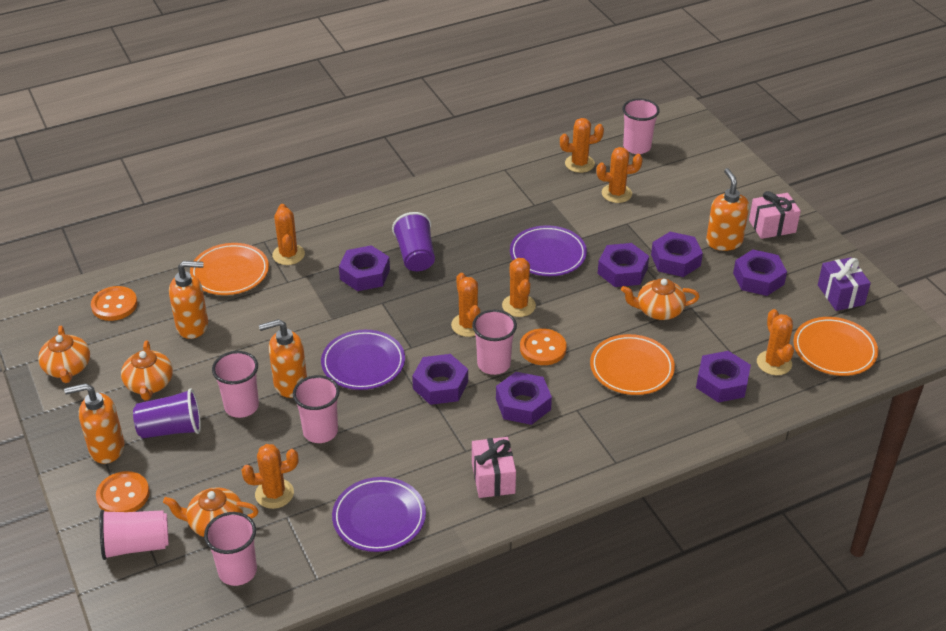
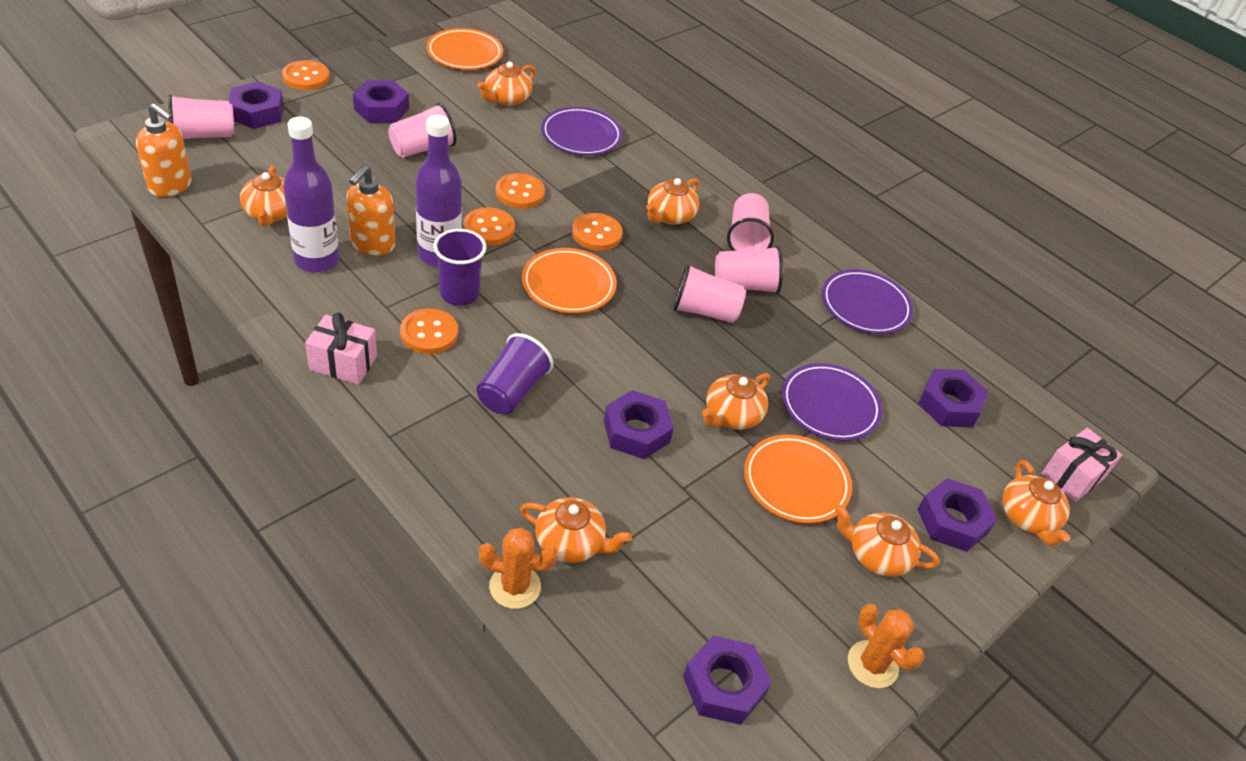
orange button: [91,286,137,321] [96,471,150,512] [520,329,567,365] = 3 -> [282,60,329,90] [400,308,458,354] [463,207,515,245] [495,173,545,209] [572,213,622,251] = 5
orange cactus: [241,444,299,509] [272,204,305,265] [451,273,480,337] [502,258,536,317] [560,118,604,173] [597,147,643,203] [757,309,794,375] = 7 -> [479,528,558,609] [848,604,924,688] = 2
orange soap dispenser: [64,383,125,464] [169,261,208,339] [259,319,307,398] [706,168,749,251] = 4 -> [136,103,192,197] [346,165,396,256] = 2
orange teapot: [38,326,90,383] [121,341,173,400] [163,487,259,537] [621,278,699,320] = 4 -> [240,166,287,227] [477,61,536,106] [520,497,632,563] [646,178,699,225] [702,373,770,430] [834,504,940,577] [1002,460,1070,546] = 7
pink cup: [100,510,169,560] [204,512,257,586] [212,351,259,418] [293,375,340,443] [472,310,517,375] [622,98,660,154] = 6 -> [168,94,235,139] [388,103,457,158] [673,263,746,323] [715,246,783,294] [727,193,774,251] = 5
purple bottle: none = 0 -> [283,117,339,273] [415,114,462,267] = 2
purple gift: [818,257,871,311] = 1 -> none = 0
purple nut: [339,245,390,291] [412,354,468,405] [496,372,552,425] [598,243,649,287] [651,232,703,277] [696,351,751,402] [733,249,787,296] = 7 -> [228,81,284,129] [353,81,409,123] [604,390,674,459] [683,636,772,725] [917,478,997,552] [918,369,988,427] = 6

